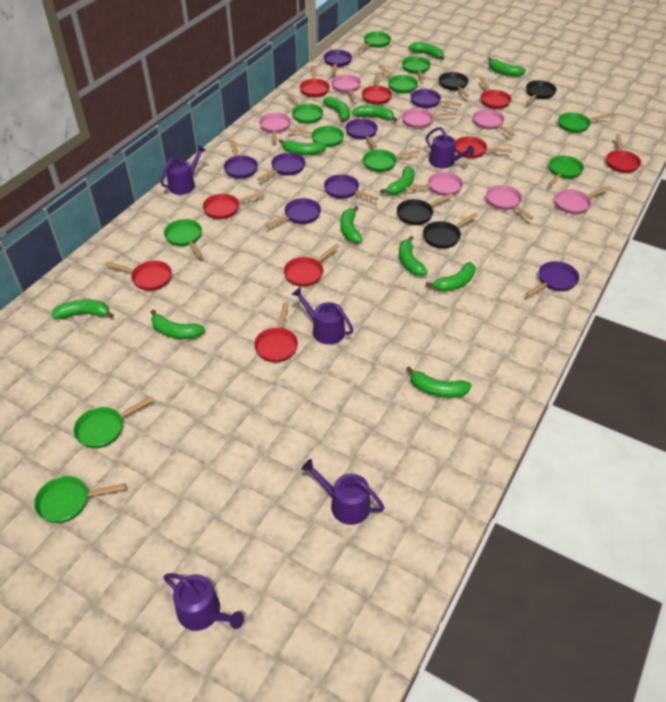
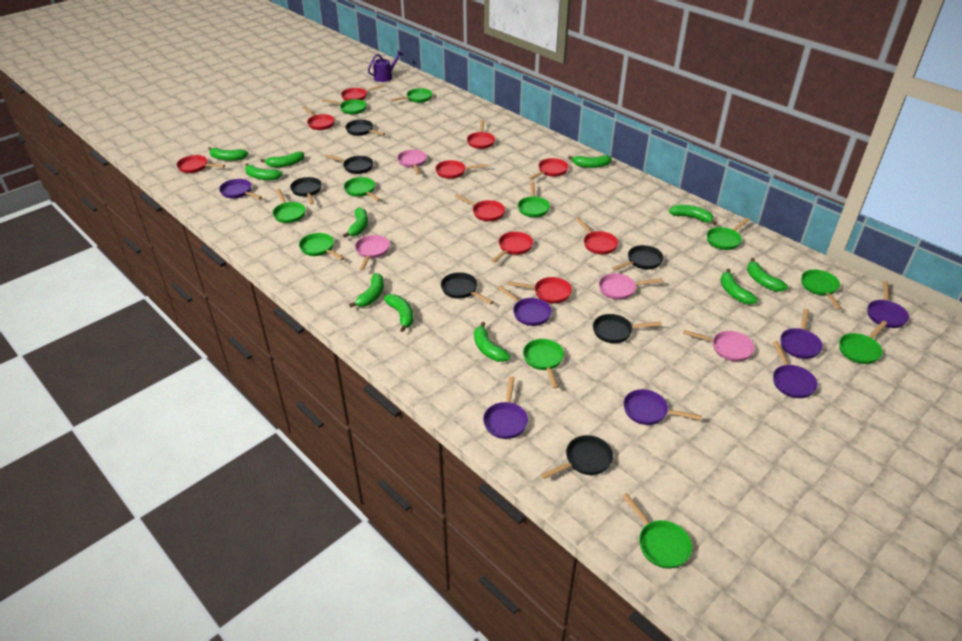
black pan: [397,193,453,225] [423,213,478,249] [439,72,469,97] [526,80,557,104] = 4 -> [290,177,322,205] [324,154,373,174] [345,120,385,136] [441,272,493,304] [541,435,613,479] [593,314,662,343] [612,245,664,271] = 7
green banana: [51,299,114,319] [151,309,205,339] [279,139,327,155] [323,96,350,123] [340,206,363,243] [352,105,397,122] [380,166,414,195] [399,236,428,276] [406,366,472,398] [408,42,444,60] [426,262,476,292] [488,57,526,77] = 12 -> [208,147,248,161] [245,163,283,180] [261,152,304,167] [343,207,368,238] [349,273,384,308] [384,294,414,332] [474,322,510,362] [568,155,611,168] [669,205,717,225] [720,269,758,305] [747,258,788,292] = 11
pink pan: [259,113,291,142] [331,74,361,100] [402,108,457,129] [405,172,463,196] [473,109,515,136] [486,185,533,220] [555,186,612,214] = 7 -> [355,235,390,270] [397,150,427,175] [599,273,663,300] [683,330,755,362] = 4
purple pan: [224,140,258,179] [257,153,305,181] [265,198,321,228] [324,50,352,73] [324,174,378,201] [345,119,378,148] [410,89,461,108] [525,261,579,297] = 8 -> [219,179,262,199] [483,376,528,439] [497,285,552,326] [623,389,702,425] [773,341,818,398] [780,309,823,359] [867,281,909,328] = 7
purple watering can: [160,145,206,195] [163,573,244,631] [291,287,353,345] [301,459,385,525] [426,127,474,169] = 5 -> [368,51,403,82] = 1
red pan: [105,261,172,291] [203,192,264,219] [254,303,298,362] [284,244,340,287] [300,65,330,97] [362,72,392,105] [455,136,512,158] [479,77,511,109] [606,134,641,173] = 9 -> [176,155,225,173] [302,106,335,130] [341,85,384,101] [435,160,488,179] [455,194,505,221] [467,120,495,149] [491,232,533,263] [507,277,572,304] [529,158,569,180] [576,217,618,254] = 10

